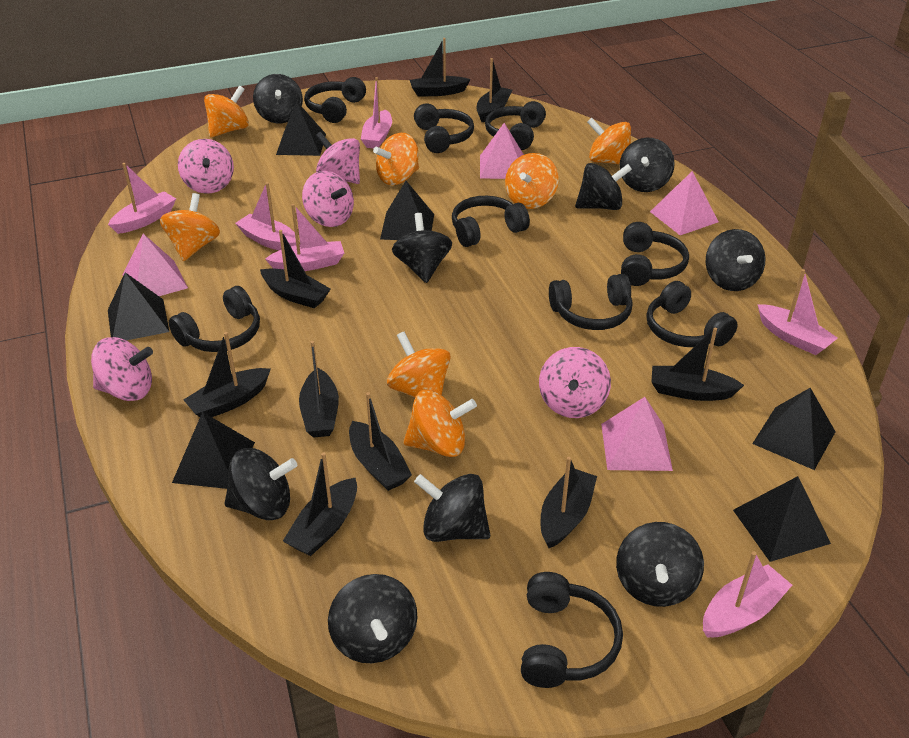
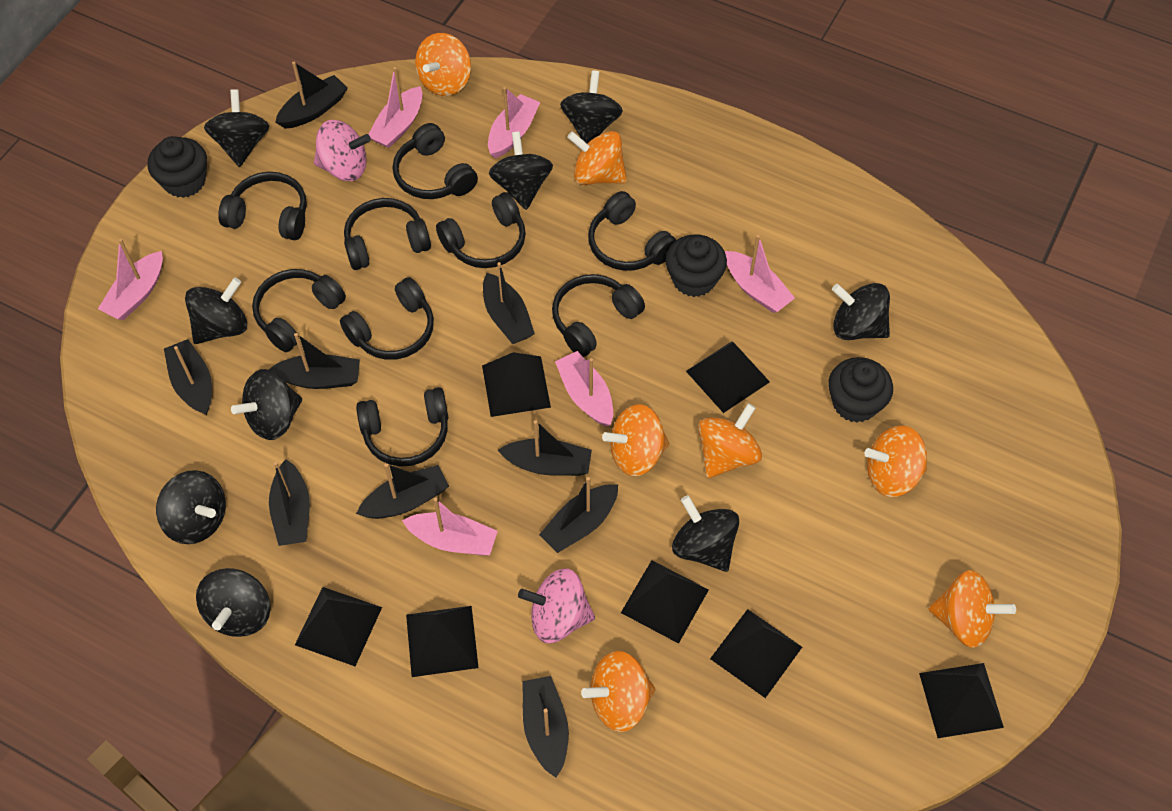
black cupcake: none = 0 -> [148,136,207,198] [666,234,727,297] [828,357,893,422] = 3
black pyramid: [108,272,169,340] [172,412,255,489] [276,101,326,156] [380,181,434,240] [733,476,831,562] [752,388,836,470] = 6 -> [295,587,382,666] [406,606,479,677] [482,352,551,417] [621,560,709,644] [686,341,770,413] [710,609,802,698] [919,663,1004,738] = 7
pink pyramid: [122,234,188,296] [480,123,524,179] [601,397,673,471] [650,171,719,235] = 4 -> none = 0
pink spinning top: [91,337,153,401] [178,139,234,194] [302,171,354,227] [316,132,360,184] [539,347,611,418] = 5 -> [314,120,371,181] [518,568,595,643] = 2

